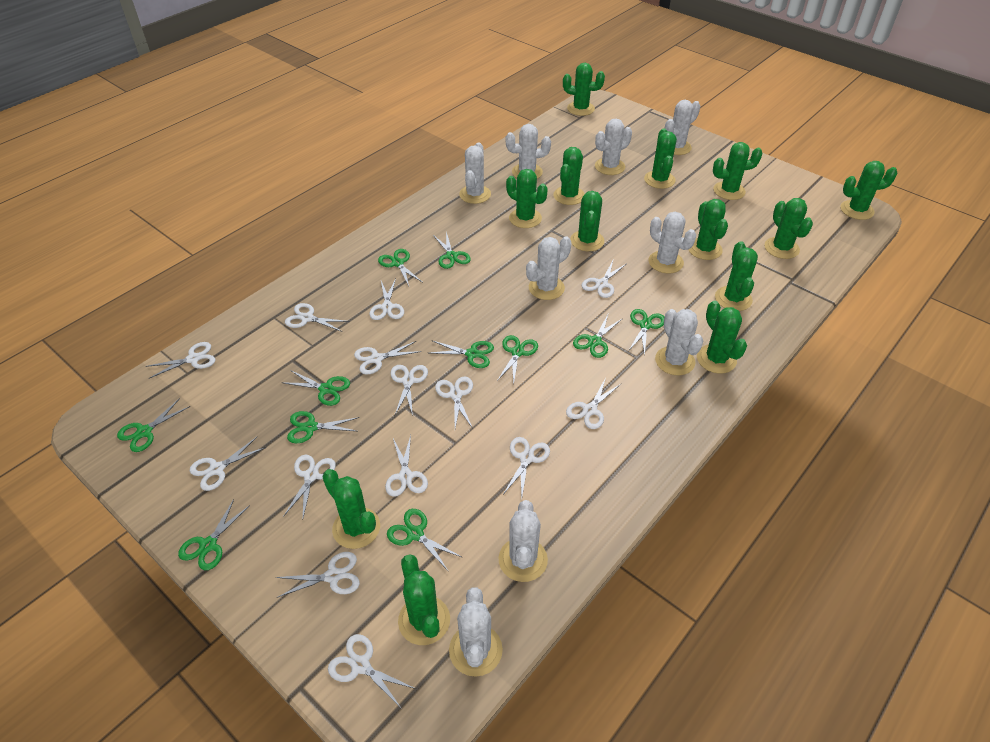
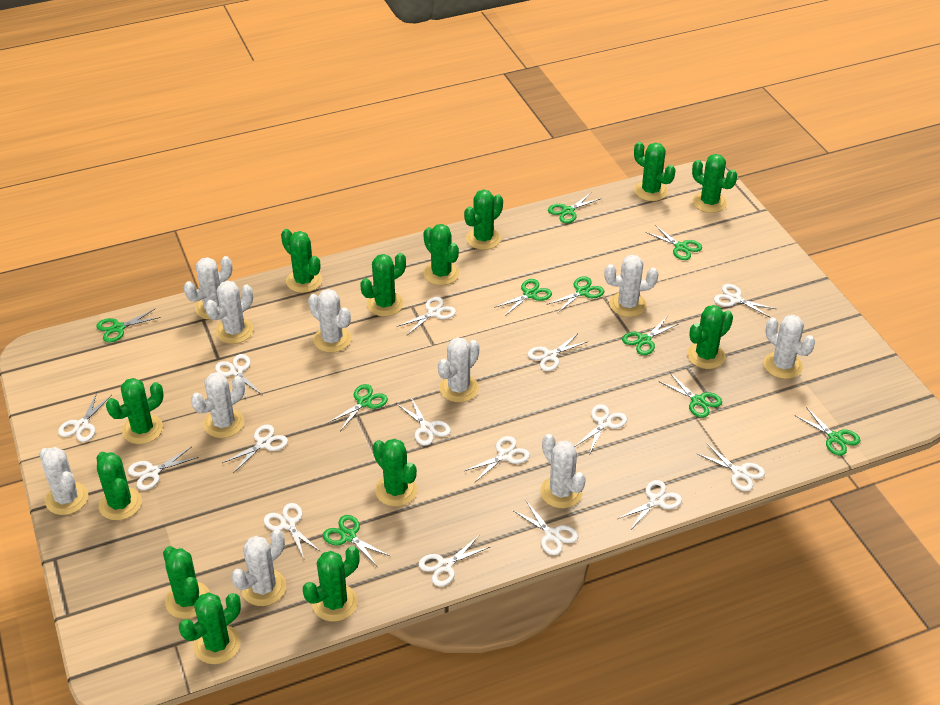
green scissors: [117,398,190,452] [178,499,250,570] [281,370,350,406] [287,411,359,443] [378,249,422,286] [387,509,463,572] [430,341,494,368] [433,232,471,269] [497,335,538,385] [573,315,623,358] [629,309,664,356] = 11 -> [96,309,161,343] [323,515,390,566] [328,384,388,431] [494,279,552,316] [548,192,600,223] [548,276,604,313] [622,316,678,355] [646,225,702,260] [660,373,722,418] [796,407,860,456] = 10
white cactus: [449,587,503,677] [459,142,491,204] [498,500,548,582] [505,124,551,179] [526,236,571,300] [595,119,632,175] [648,212,696,274] [655,309,703,375] [665,100,700,155] = 9 -> [39,447,88,515] [184,256,233,320] [191,372,245,438] [205,281,253,344] [231,529,286,606] [308,289,351,353] [438,337,479,402] [540,434,586,508] [604,255,658,317] [764,315,815,379] = 10
white scissors: [146,342,216,378] [190,437,266,491] [275,552,360,598] [283,455,336,517] [285,303,349,332] [328,634,416,709] [354,341,421,375] [369,279,404,320] [385,435,428,497] [391,365,428,416] [435,377,473,429] [504,437,550,499] [566,377,621,429] [582,261,626,298] = 14 -> [58,392,112,442] [128,447,199,490] [215,354,262,400] [222,424,288,473] [264,503,321,558] [396,397,451,446] [397,297,456,335] [419,536,490,586] [464,436,530,482] [512,501,578,555] [527,333,589,371] [575,404,627,453] [618,480,682,531] [696,443,765,491] [714,284,776,318] = 15

